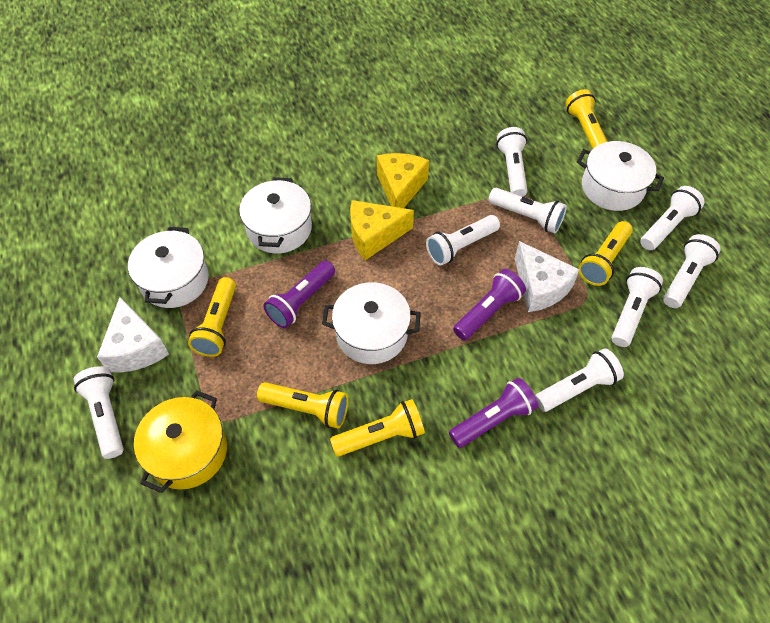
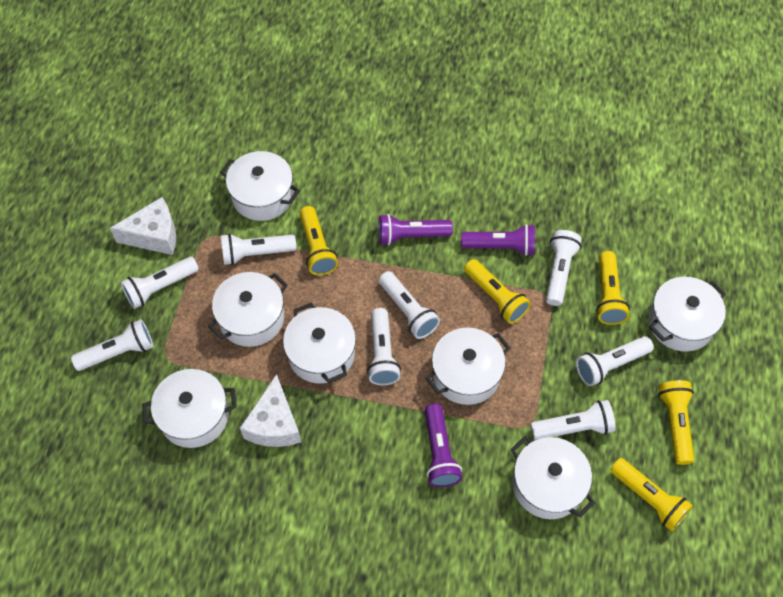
white pot: [128,227,209,308] [239,177,312,254] [322,282,421,364] [577,141,664,211] = 4 -> [142,369,237,448] [208,272,288,347] [220,151,300,221] [283,303,356,384] [425,328,510,405] [510,436,595,519] [648,277,726,352] = 7
yellow cheese: [350,200,414,260] [377,153,429,208] = 2 -> none = 0
yellow pot: [134,390,227,493] = 1 -> none = 0

